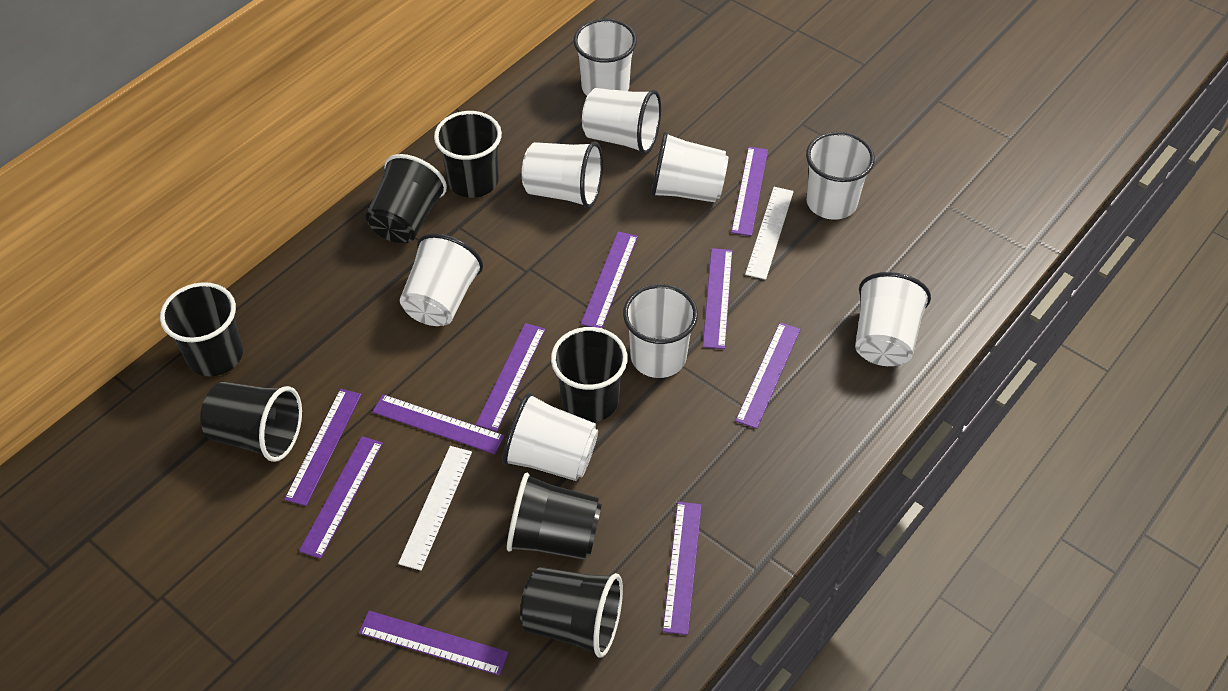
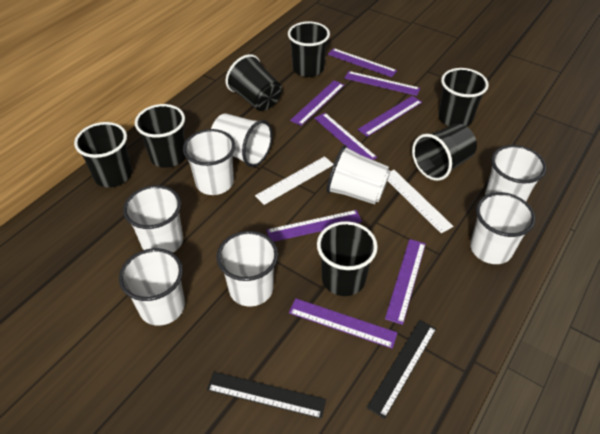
black ruler: none = 0 -> [207,372,326,419] [367,320,436,419] = 2
purple ruler: [284,389,362,506] [299,436,383,559] [359,611,509,676] [372,394,504,454] [476,323,545,431] [581,231,638,328] [663,502,702,635] [703,248,732,349] [731,147,768,236] [735,322,801,429] = 10 -> [266,210,362,242] [289,298,398,349] [290,80,345,126] [314,113,377,160] [328,48,397,77] [344,71,420,96] [358,96,422,137] [385,239,426,325] = 8
white cup: [400,233,483,326] [502,392,598,481] [522,142,603,209] [573,19,637,96] [582,88,661,154] [623,284,698,378] [651,131,729,202] [806,132,875,220] [855,272,931,366] = 9 -> [119,248,185,326] [123,185,183,253] [183,129,235,195] [211,113,272,167] [216,231,278,307] [326,145,391,204] [470,192,535,264] [485,145,547,201] = 8

